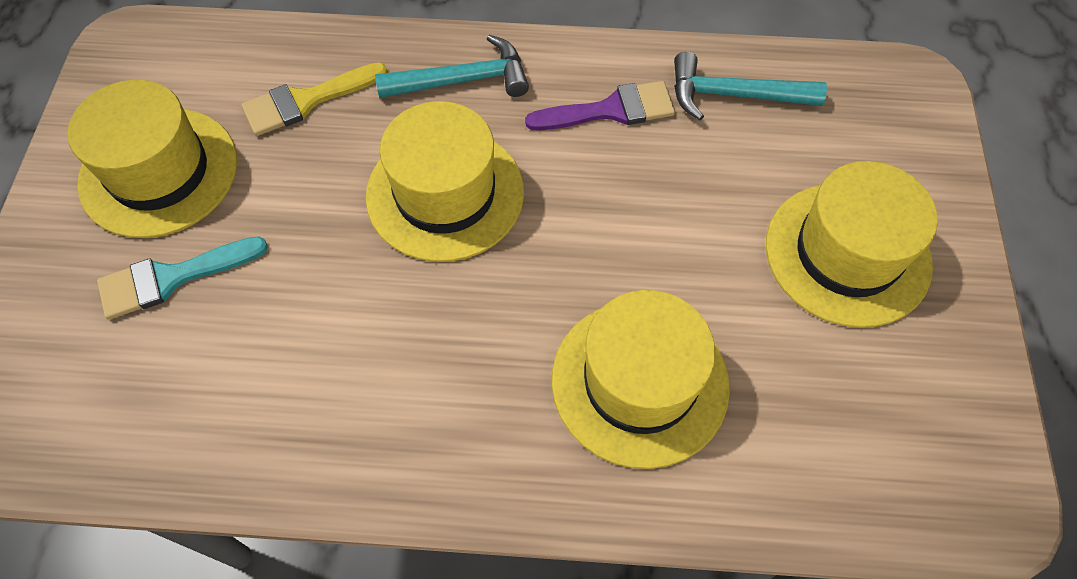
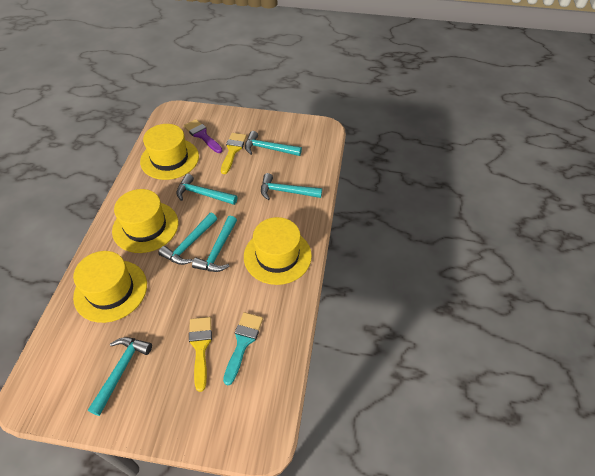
turquoise hammer: [375,35,529,98] [674,52,827,120] = 2 -> [88,337,152,416] [158,213,217,265] [176,174,237,205] [192,216,237,272] [245,131,302,156] [261,173,322,200] = 6
yellow brush: [241,62,388,136] = 1 -> [189,317,212,392] [221,133,247,174] = 2

